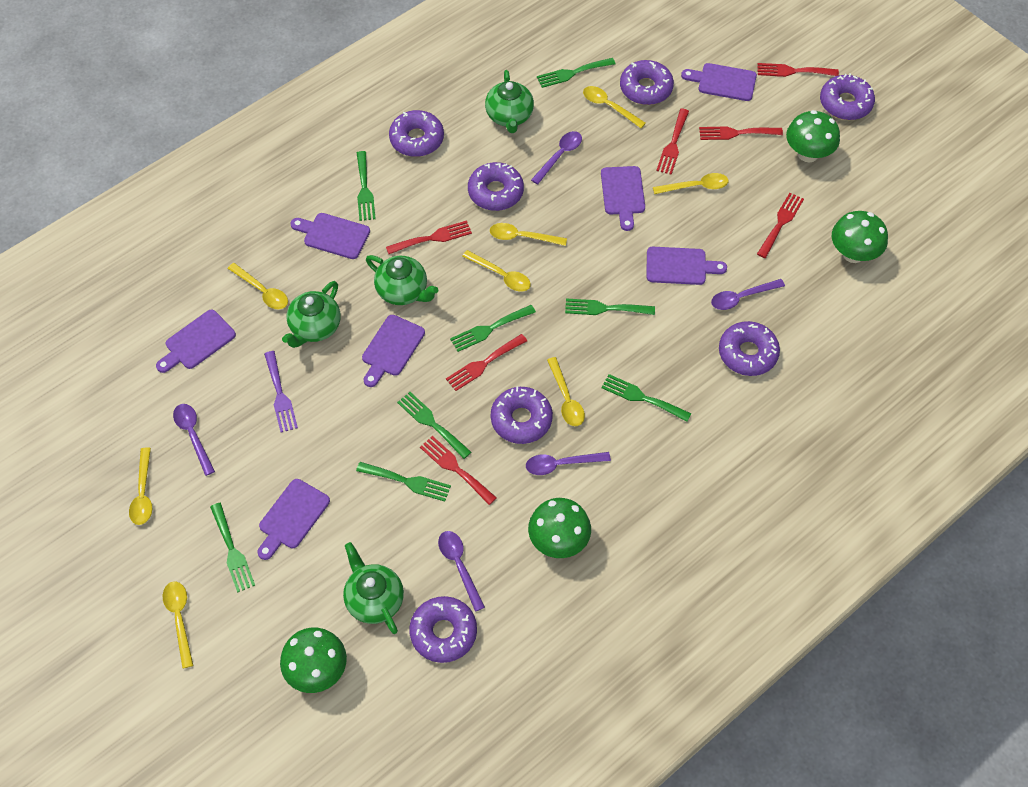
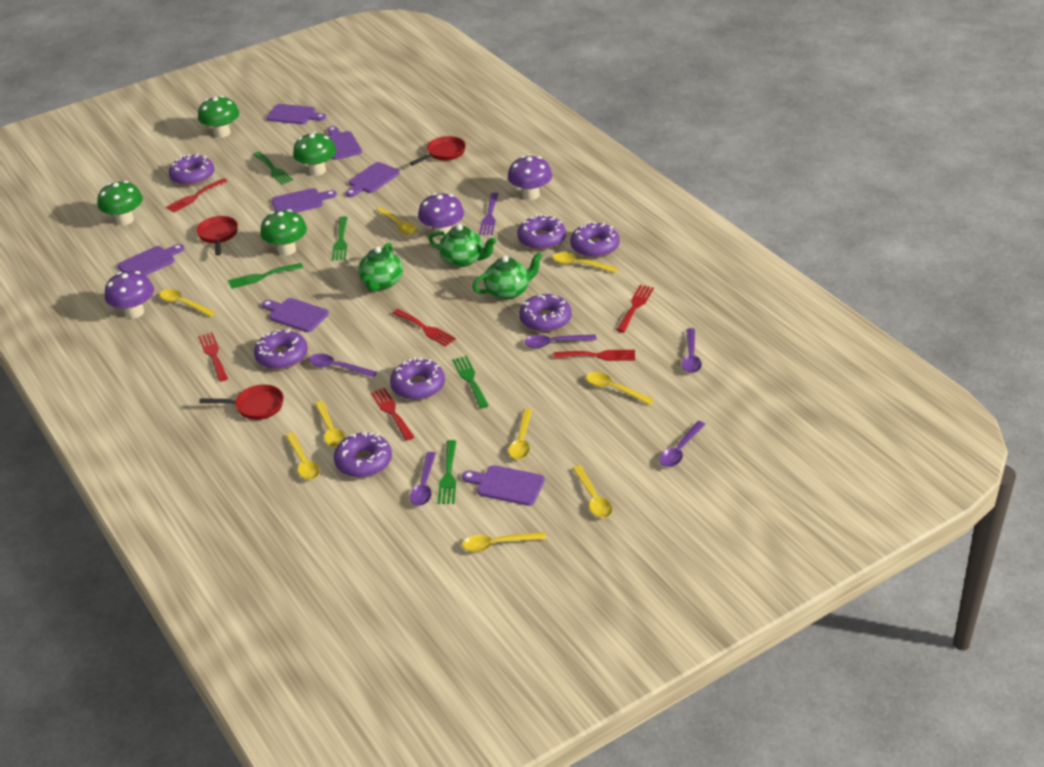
green fork: [210,503,255,593] [356,462,451,502] [357,151,376,221] [397,392,471,459] [450,305,536,352] [537,58,615,88] [565,298,655,315] [601,374,692,422] = 8 -> [228,263,303,289] [253,152,293,185] [332,216,348,261] [437,440,456,504] [452,356,489,408] = 5
green teapot: [282,281,341,348] [343,542,404,634] [366,255,438,305] [485,70,534,133] = 4 -> [358,243,403,292] [429,224,497,267] [472,252,543,300] = 3
purple mushroom: none = 0 -> [105,271,154,319] [418,193,464,239] [508,156,552,200] = 3
red fork: [386,220,472,254] [420,436,497,505] [446,334,527,391] [656,109,689,175] [699,126,783,140] [757,63,839,77] [757,193,804,258] = 7 -> [166,178,228,213] [198,332,228,381] [370,388,414,441] [392,309,456,346] [554,350,635,361] [617,285,654,332] = 6
red pan: none = 0 -> [196,216,238,256] [199,384,284,420] [410,136,466,166] = 3
yellow spoon: [129,447,152,525] [163,581,194,669] [228,263,288,309] [462,250,531,292] [490,223,567,246] [547,357,585,426] [583,86,646,128] [653,173,728,194] = 8 -> [160,289,216,317] [285,432,320,480] [315,401,346,447] [376,207,417,235] [462,532,546,552] [509,409,532,460] [553,252,618,273] [572,465,612,518] [586,372,654,405] = 9

